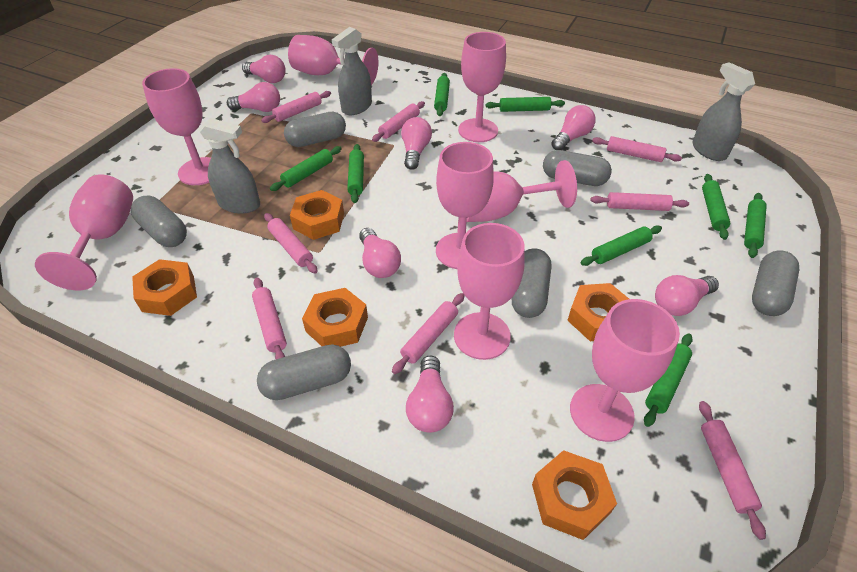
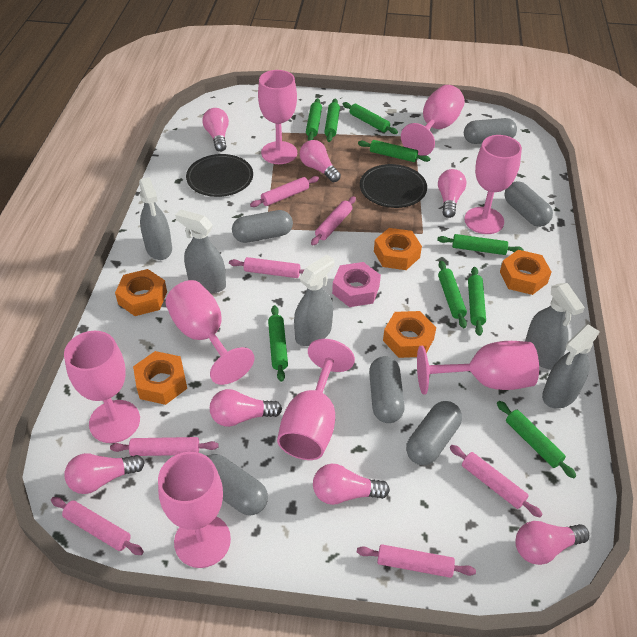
black plate: none = 0 -> [186,154,253,197] [360,164,427,208] = 2
green rolling pin: [270,146,342,191] [347,144,364,203] [434,73,450,116] [486,97,565,112] [580,225,662,266] [644,334,693,427] [702,174,730,240] [744,193,767,258] = 8 -> [268,305,288,382] [306,98,322,141] [324,98,340,142] [343,102,398,134] [358,140,431,162] [437,234,523,255] [438,261,467,328] [468,267,486,336] [497,401,576,478] = 9
grey spray bottle: [199,118,260,214] [332,27,372,115] [692,62,755,161] = 3 -> [139,177,172,260] [175,209,226,293] [294,255,334,346] [525,283,585,369] [542,324,600,409] = 5
pink nut: none = 0 -> [332,262,381,307] = 1
pink rolling pin: [252,277,287,359] [261,91,331,123] [264,213,318,274] [372,101,425,142] [392,293,465,374] [590,192,689,211] [592,136,682,162] [699,401,766,540] = 8 -> [51,497,144,555] [110,437,219,456] [229,257,304,278] [250,176,319,207] [311,196,356,245] [357,544,476,578] [450,445,543,517] = 7

